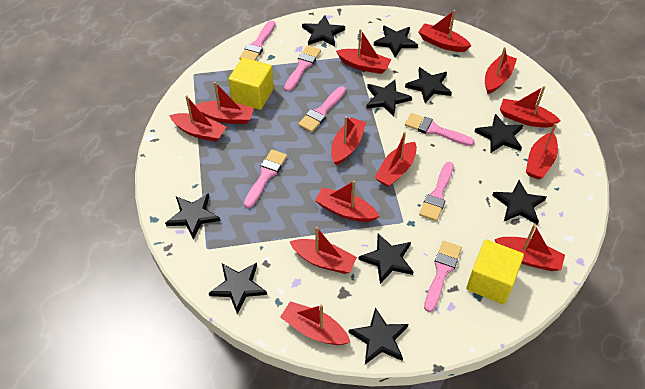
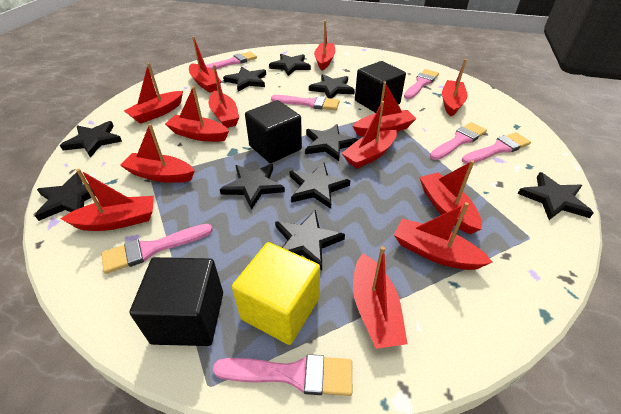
black cube: none = 0 -> [130,257,223,346] [245,100,302,163] [355,61,406,113] = 3
yellow cube: [228,58,274,110] [466,239,524,304] = 2 -> [232,242,320,345] = 1

